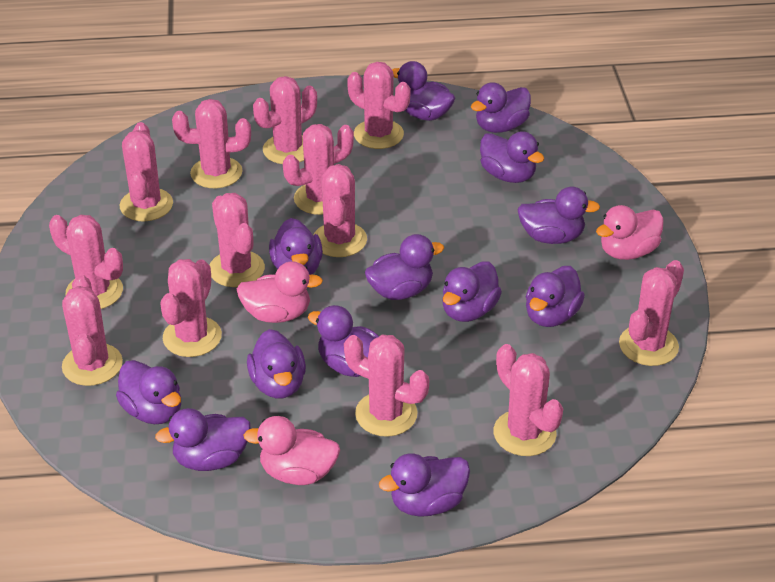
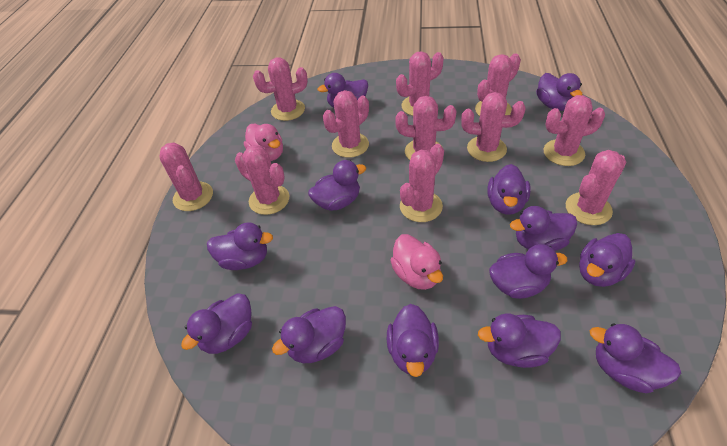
pink cactus: [49,215,123,309] [62,274,123,386] [120,122,173,222] [160,259,222,357] [172,99,251,188] [209,193,265,287] [253,76,317,164] [283,124,354,215] [313,164,367,257] [344,335,429,437] [347,62,410,149] [493,344,563,456] [619,260,684,366] = 13 -> [159,142,213,211] [235,145,289,215] [253,57,308,121] [323,90,369,158] [395,96,456,160] [396,51,444,116] [400,144,444,222] [461,92,526,162] [475,53,521,116] [544,95,605,166] [566,150,626,225] = 11
pink duck: [237,261,323,323] [244,416,340,485] [596,205,664,260] = 3 -> [244,124,283,161] [390,234,443,290] = 2

